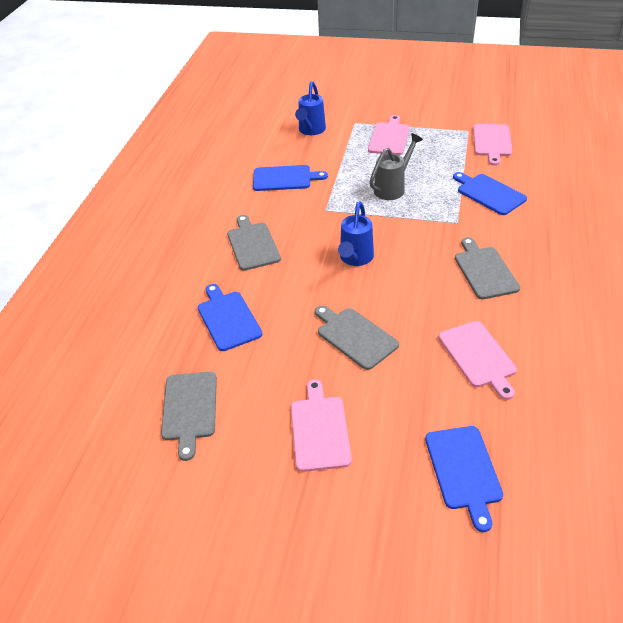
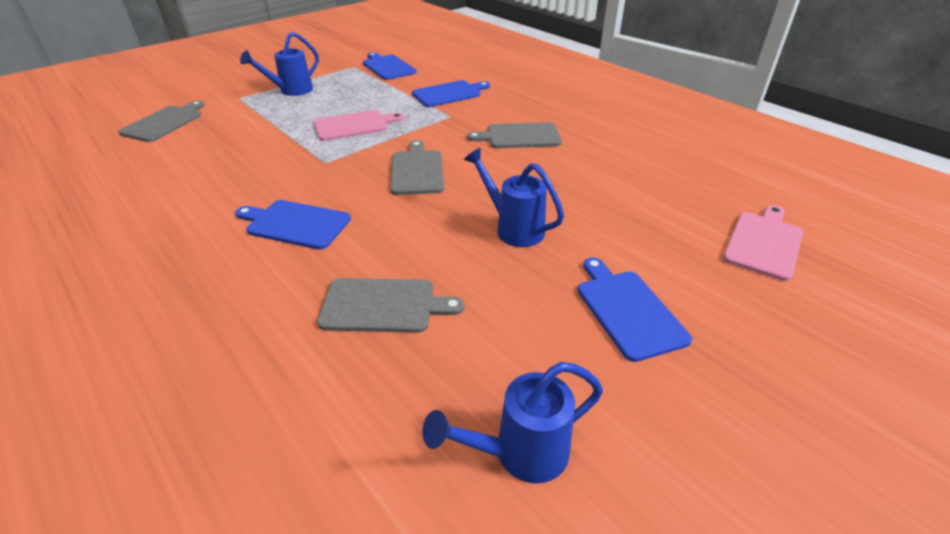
blue watering can: [295,81,326,135] [338,201,374,266] = 2 -> [240,32,319,96] [422,362,603,483] [464,148,564,247] = 3
grey watering can: [370,133,423,200] = 1 -> none = 0
pink cutting board: [291,379,352,472] [368,115,410,155] [438,321,517,400] [473,124,512,166] = 4 -> [314,110,404,141] [723,205,803,281] = 2

